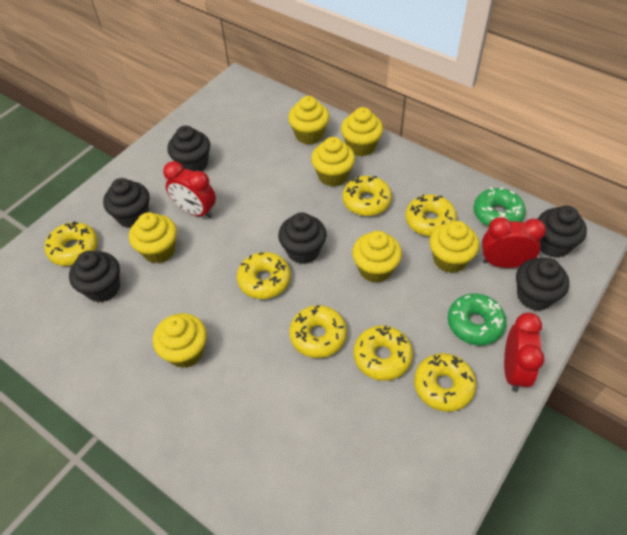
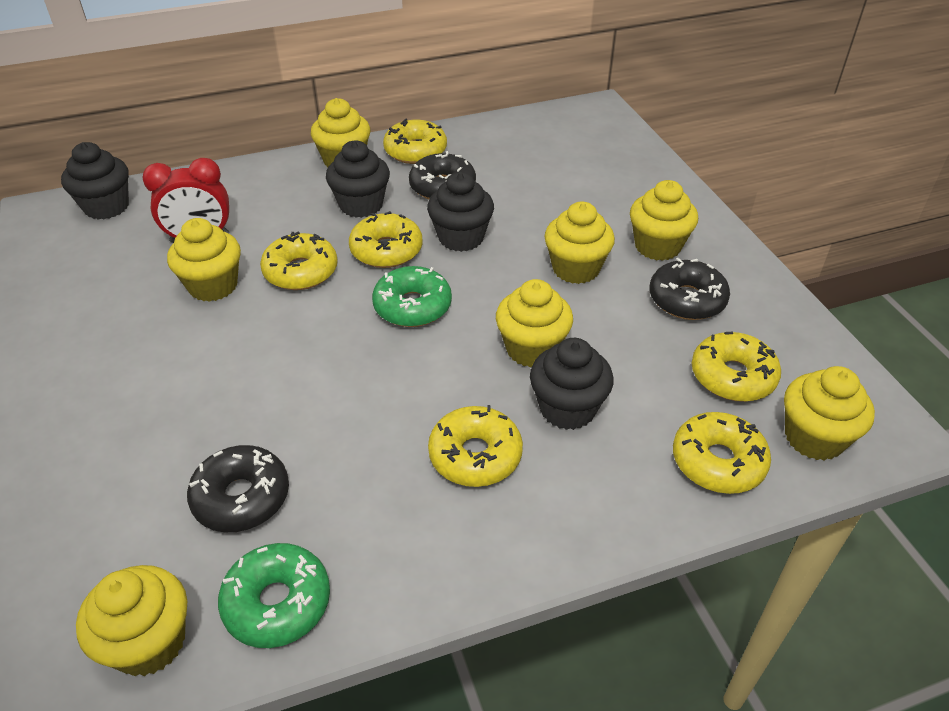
black cupcake: [69,251,120,302] [103,178,149,228] [167,126,210,172] [278,212,326,264] [516,258,569,311] [538,206,587,258] = 6 -> [61,142,129,220] [326,140,390,218] [427,172,494,252] [530,338,614,430] = 4
black donut: none = 0 -> [187,445,289,532] [409,151,476,199] [649,258,730,320] = 3
red clock: [163,161,216,218] [482,217,546,268] [504,313,544,392] = 3 -> [142,158,229,243] = 1
yellow donut: [45,221,98,266] [237,252,291,299] [289,305,347,358] [343,176,392,216] [353,325,413,381] [406,194,457,237] [414,353,476,412] = 7 -> [260,232,338,290] [349,211,423,268] [383,119,447,164] [428,405,523,487] [673,412,771,494] [692,332,781,402] = 6

